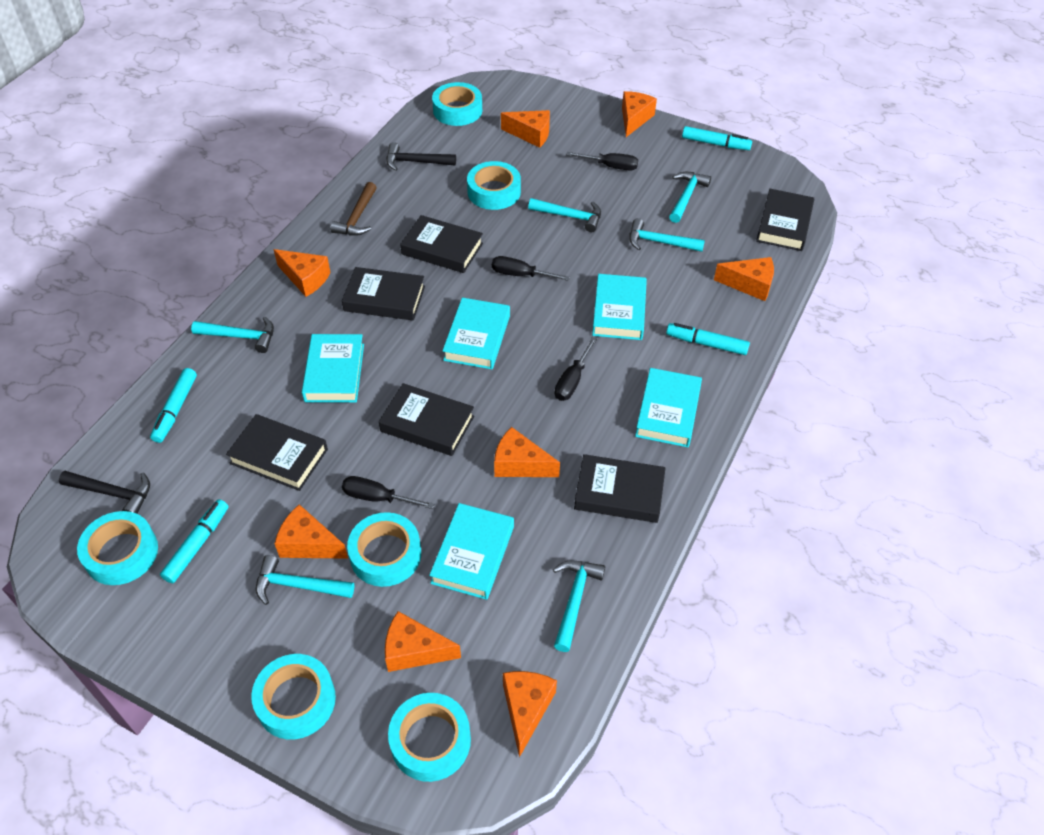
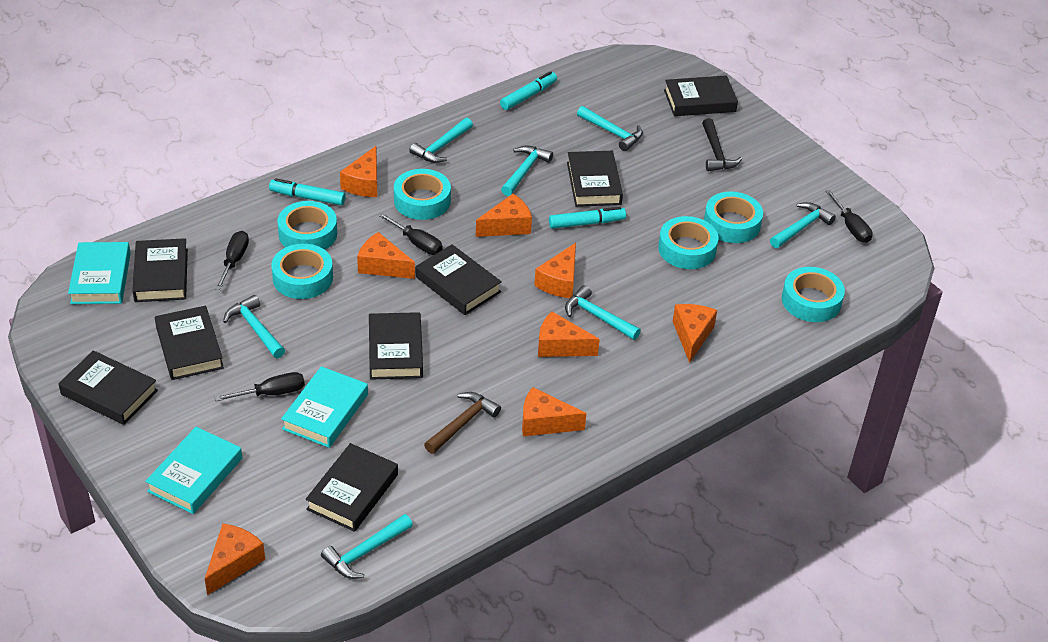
black book: [226,414,328,491] [342,267,425,321] [379,383,474,456] [400,215,483,273] [574,454,666,523] [756,189,814,251] = 6 -> [58,350,158,425] [132,238,188,302] [155,306,224,380] [306,443,398,532] [369,312,423,380] [416,244,502,315] [567,151,623,207] [664,75,738,116] = 8
black hammer: [59,471,150,514] [386,142,456,171] = 2 -> [702,118,742,171] = 1
turquoise book: [302,334,364,403] [429,503,514,600] [442,298,510,369] [592,274,647,340] [635,368,702,447] = 5 -> [68,242,131,304] [145,427,242,514] [281,366,368,448] = 3
turquoise hammer: [191,317,274,353] [256,555,354,605] [528,198,601,232] [553,561,605,652] [629,218,705,252] [669,172,711,223] = 6 -> [223,295,285,358] [321,514,413,579] [409,118,473,163] [501,146,553,196] [565,285,641,340] [577,106,643,151] [770,202,836,248] = 7
turquoise marker: [150,368,197,443] [160,499,228,583] [666,323,750,355] [682,126,752,150] = 4 -> [269,178,346,205] [500,71,557,110] [549,207,626,229] = 3

